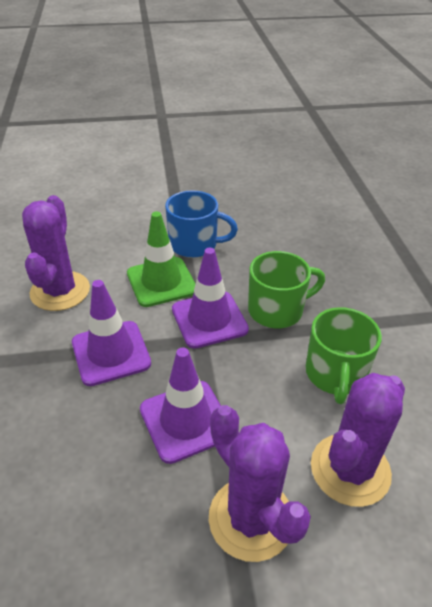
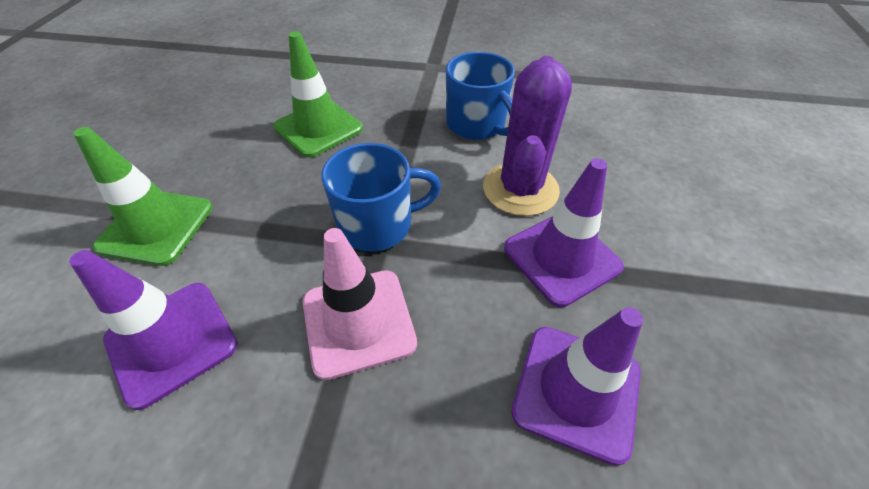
blue mug: [165,190,238,258] = 1 -> [321,143,441,252] [446,52,515,140] = 2
green mug: [248,251,325,328] [306,307,382,404] = 2 -> none = 0
green traffic cone: [127,211,196,307] = 1 -> [73,127,213,266] [273,31,363,158] = 2
pink traffic cone: none = 0 -> [303,228,417,380] = 1
purple cactus: [22,195,90,311] [209,405,311,562] [311,373,405,507] = 3 -> [483,56,572,216] = 1

